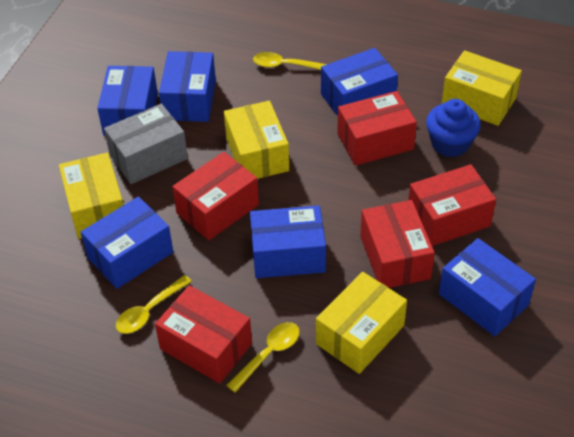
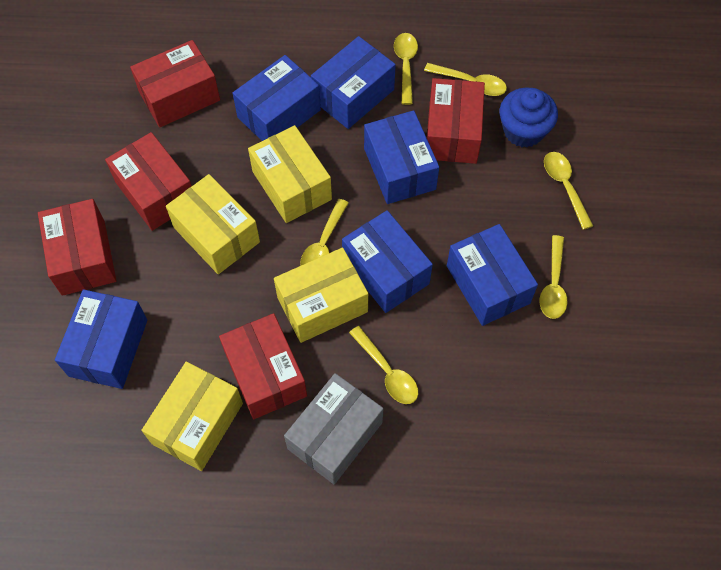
yellow spoon: [116,275,192,334] [226,322,300,393] [253,52,327,70] = 3 -> [300,199,349,265] [349,326,418,404] [394,33,418,105] [424,63,507,96] [539,235,567,319] [544,152,593,230] = 6

